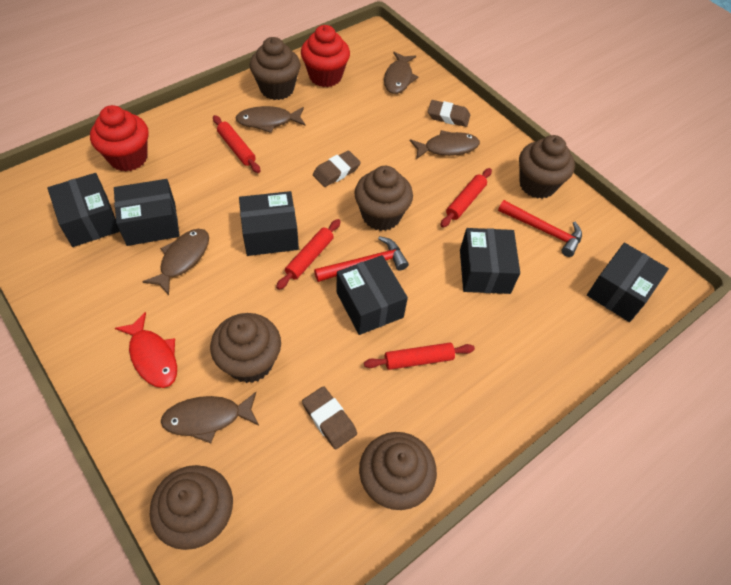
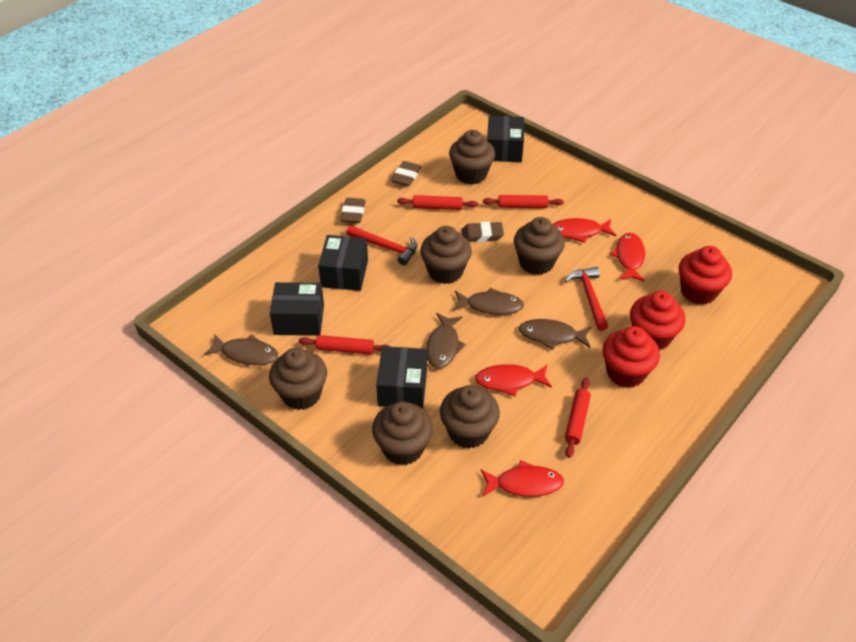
black box: [47,173,120,247] [114,179,180,246] [239,191,299,256] [336,255,408,335] [460,228,520,294] [587,243,669,322] = 6 -> [270,282,324,336] [318,235,368,291] [376,346,427,408] [487,116,524,162] = 4
brown fish: [142,229,209,295] [161,392,259,443] [235,106,305,133] [384,52,418,94] [410,130,480,159] = 5 -> [204,334,278,365] [426,313,466,369] [453,287,524,315] [519,319,591,350] = 4
red cupcake: [90,105,149,172] [301,25,350,87] = 2 -> [603,326,660,388] [630,291,685,351] [679,246,732,305] = 3
red fish: [115,312,177,388] = 1 -> [475,364,552,396] [481,460,564,497] [553,218,616,243] [610,233,645,282] = 4

